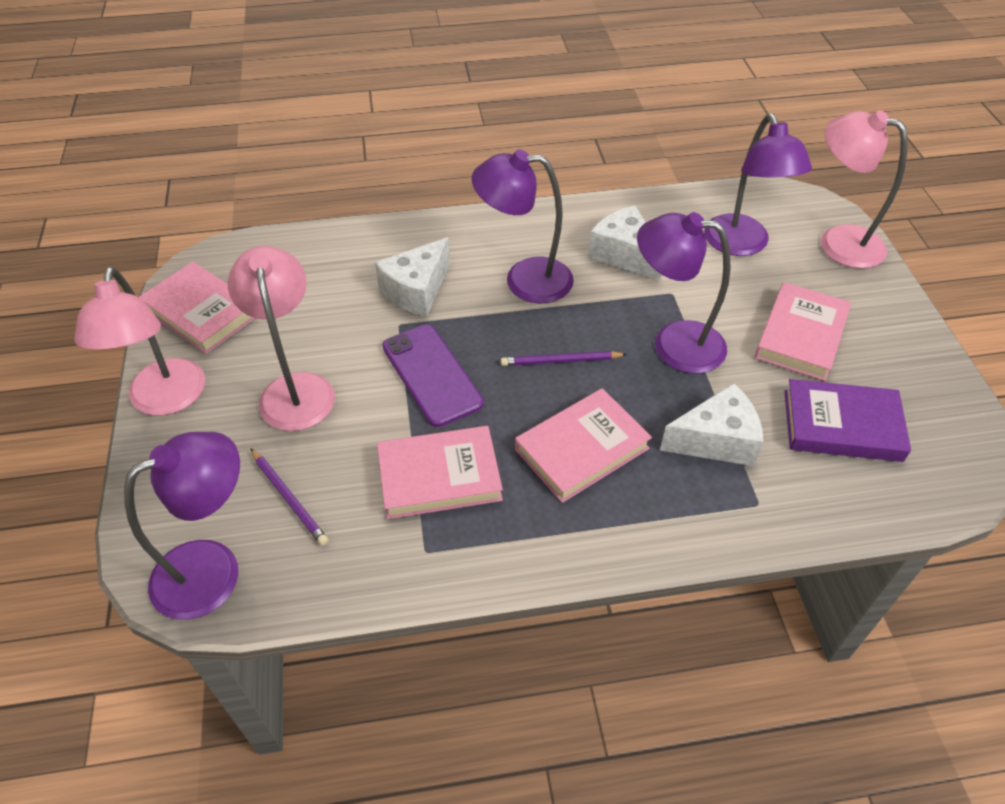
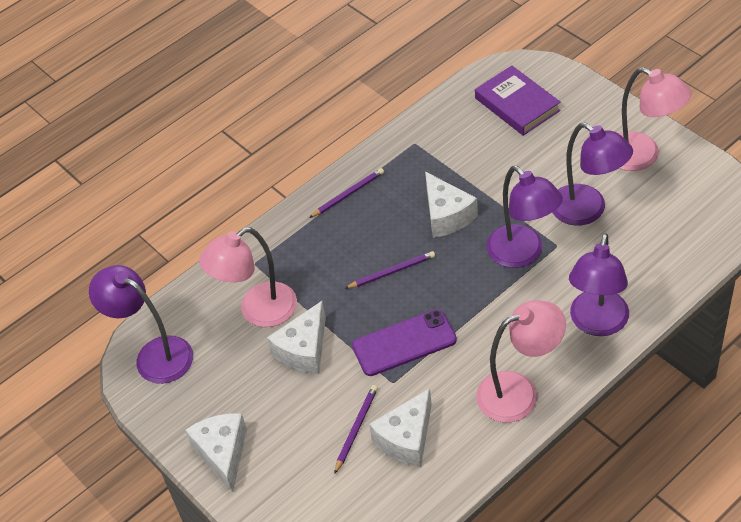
pink book: [139,262,255,354] [377,426,503,519] [515,388,652,503] [754,282,851,381] = 4 -> none = 0
purple pencil: [251,449,329,546] [501,351,627,366] = 2 -> [309,168,384,218] [334,385,378,474] [344,251,435,289] = 3
white cheese: [375,237,450,317] [588,205,661,280] [660,383,764,466] = 3 -> [185,413,247,492] [267,301,326,374] [369,388,432,467] [425,172,478,238] = 4

